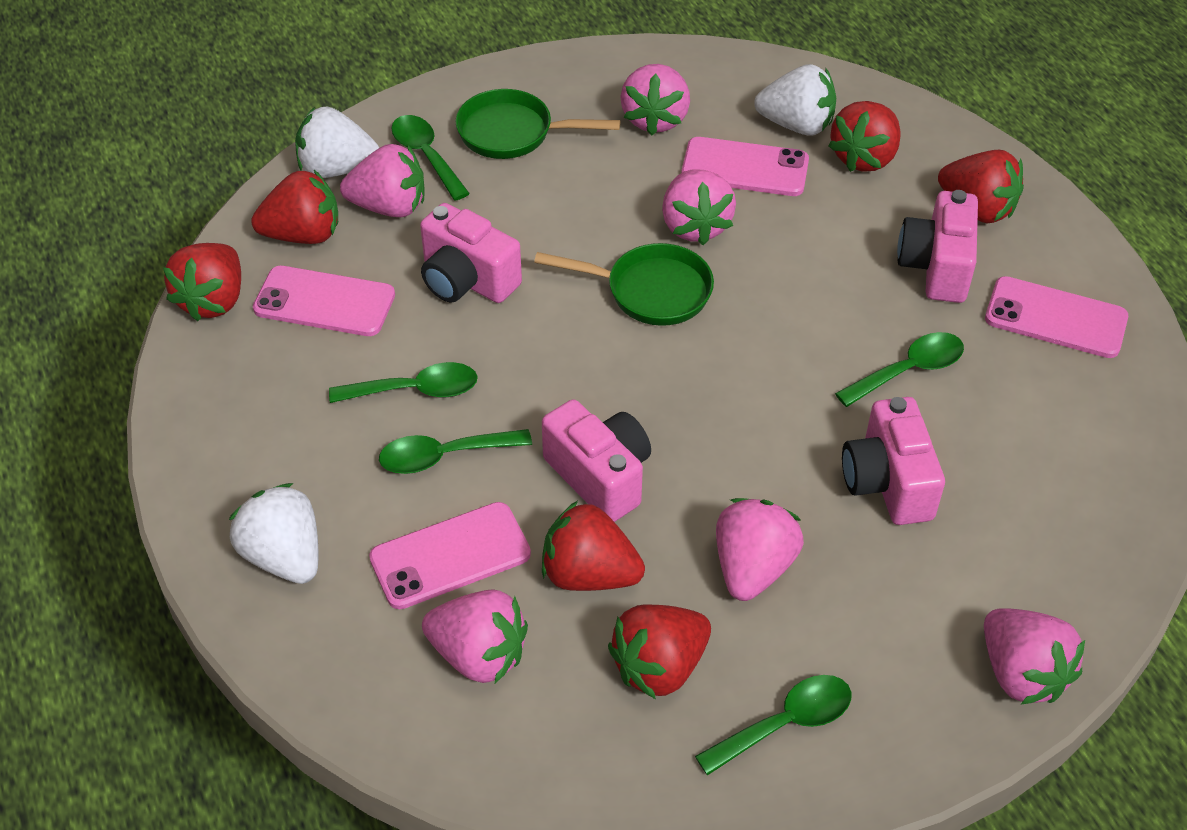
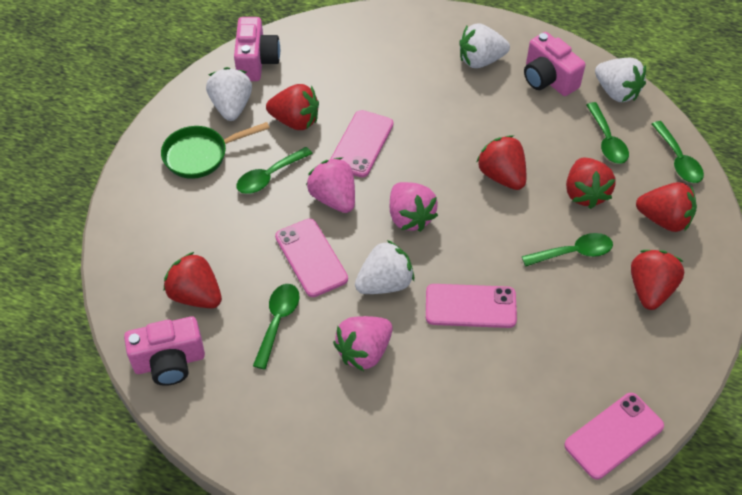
green pan: [455,89,620,159] [534,243,714,326] = 2 -> [161,122,270,179] = 1
pink camera: [420,203,522,303] [542,399,651,522] [842,397,945,525] [897,190,978,303] = 4 -> [124,317,205,386] [234,17,280,81] [524,32,585,96] = 3
pink strawberry: [340,144,425,217] [422,589,528,683] [620,64,690,136] [662,170,736,245] [716,498,804,601] [984,608,1085,705] = 6 -> [306,158,355,213] [333,316,393,371] [390,182,438,232] = 3
white strawberry: [229,483,318,584] [295,106,379,178] [754,64,836,136] = 3 -> [206,67,252,121] [355,240,414,294] [459,23,510,68] [595,58,646,102] = 4

